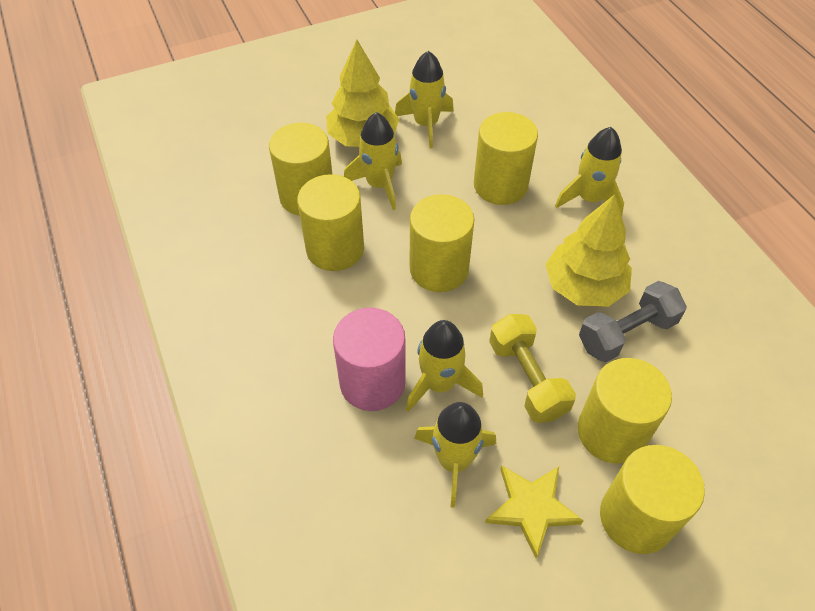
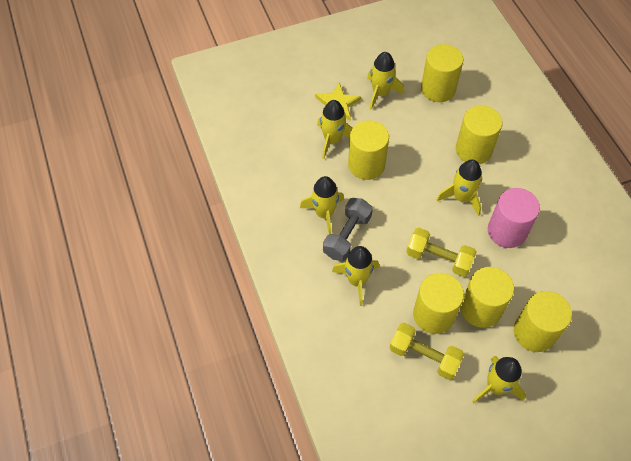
yellow dumbbell: [489,314,576,423] = 1 -> [389,323,464,380] [406,228,477,277] = 2
yellow rocket: [344,112,402,210] [395,51,454,149] [406,320,483,412] [414,402,496,508] [555,127,624,216] = 5 -> [300,176,344,234] [317,100,352,159] [332,246,379,306] [367,52,404,110] [436,159,482,216] [472,356,526,403] = 6
yellow tree: [326,40,400,147] [545,194,632,307] = 2 -> none = 0

